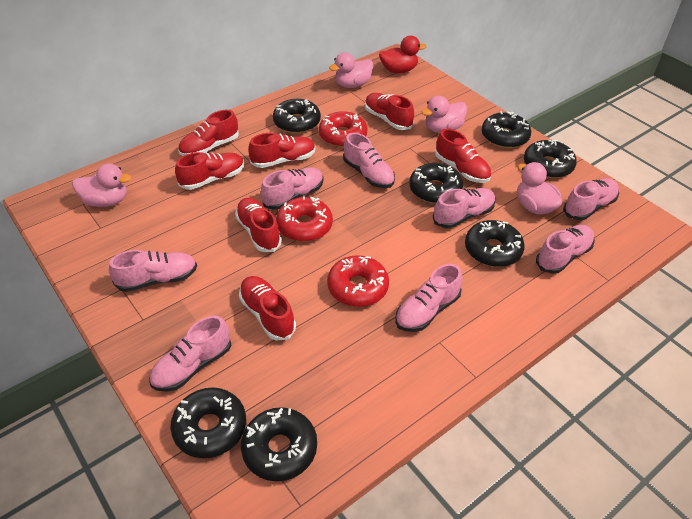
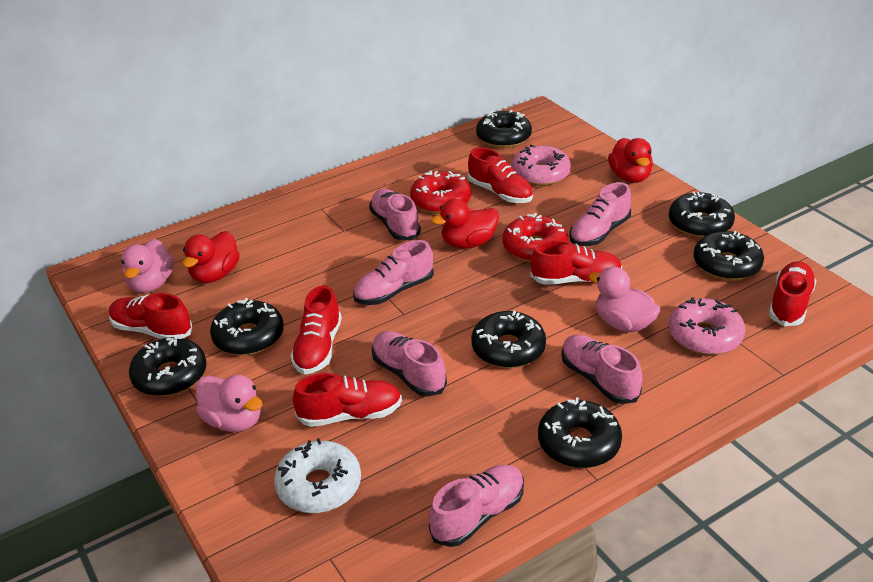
pink donut: none = 0 -> [512,144,571,186] [669,297,745,355] = 2
pink duck: [72,163,131,207] [329,52,373,88] [422,96,467,133] [517,162,562,214] = 4 -> [121,239,174,293] [196,375,263,432] [589,267,661,333] = 3
pink shoe: [109,250,197,292] [149,316,231,392] [261,167,323,210] [343,133,395,188] [395,264,462,332] [433,188,496,228] [536,225,595,274] [563,178,619,220] = 8 -> [353,240,434,305] [369,189,421,240] [372,331,447,397] [429,465,524,547] [561,334,643,404] [569,182,631,246] = 6
red donut: [276,196,333,242] [319,111,368,147] [327,255,389,307] = 3 -> [410,171,471,214] [503,213,568,262] = 2
red duck: [379,36,427,73] = 1 -> [182,231,240,283] [431,199,499,248] [608,138,653,183] = 3
red shoe: [175,152,244,190] [178,110,239,156] [235,197,282,252] [239,276,296,341] [248,133,316,168] [365,93,414,130] [435,129,491,183] = 7 -> [109,293,192,339] [290,286,342,374] [293,373,402,427] [468,147,533,203] [530,240,622,285] [769,261,816,326] = 6
white donut: none = 0 -> [274,438,361,513] = 1

